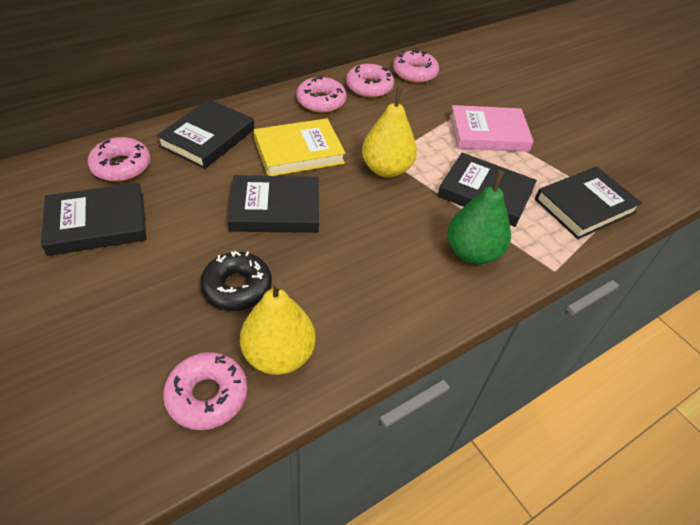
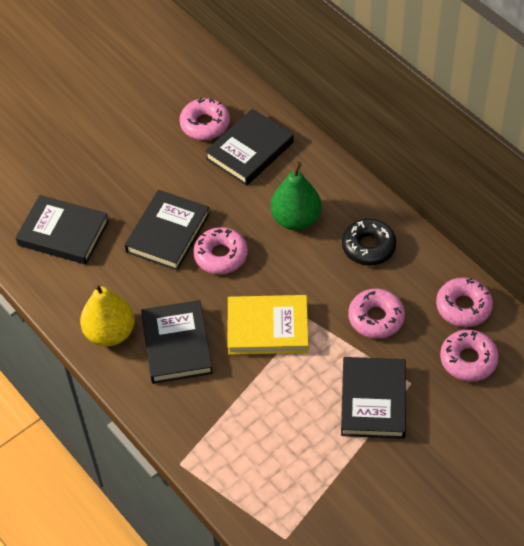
pink book: [450,105,534,152] = 1 -> none = 0
yellow pear: [240,281,315,375] [362,87,417,178] = 2 -> [80,283,135,346] = 1

